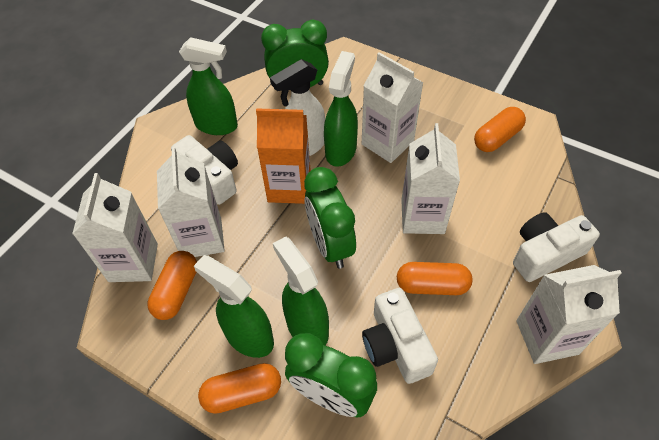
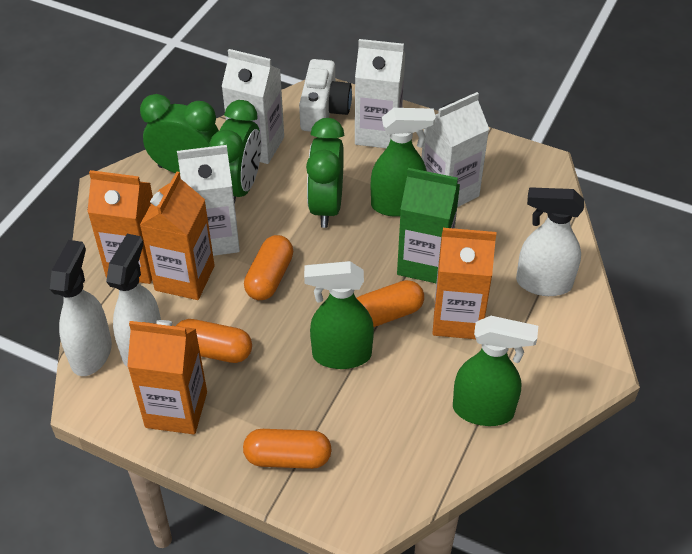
green carton: none = 0 -> [397,168,460,283] = 1
green spray bottle: [179,37,238,135] [194,255,274,358] [273,236,329,346] [324,51,358,167] = 4 -> [304,261,374,369] [371,108,436,217] [453,316,538,426] = 3
orange carton: [256,108,311,204] = 1 -> [87,170,153,284] [127,320,207,434] [140,171,215,300] [432,228,497,339] = 4
white camera: [171,135,238,205] [362,288,438,384] [513,212,600,282] = 3 -> [299,59,352,132] = 1
white carton: [72,173,158,282] [157,147,225,257] [362,52,424,163] [401,123,460,234] [516,265,622,364] = 5 -> [177,145,240,256] [221,49,284,164] [355,39,405,148] [422,92,489,207] = 4
white spray bottle: [270,59,325,156] = 1 -> [50,240,112,376] [106,234,161,368] [516,187,584,296] = 3

